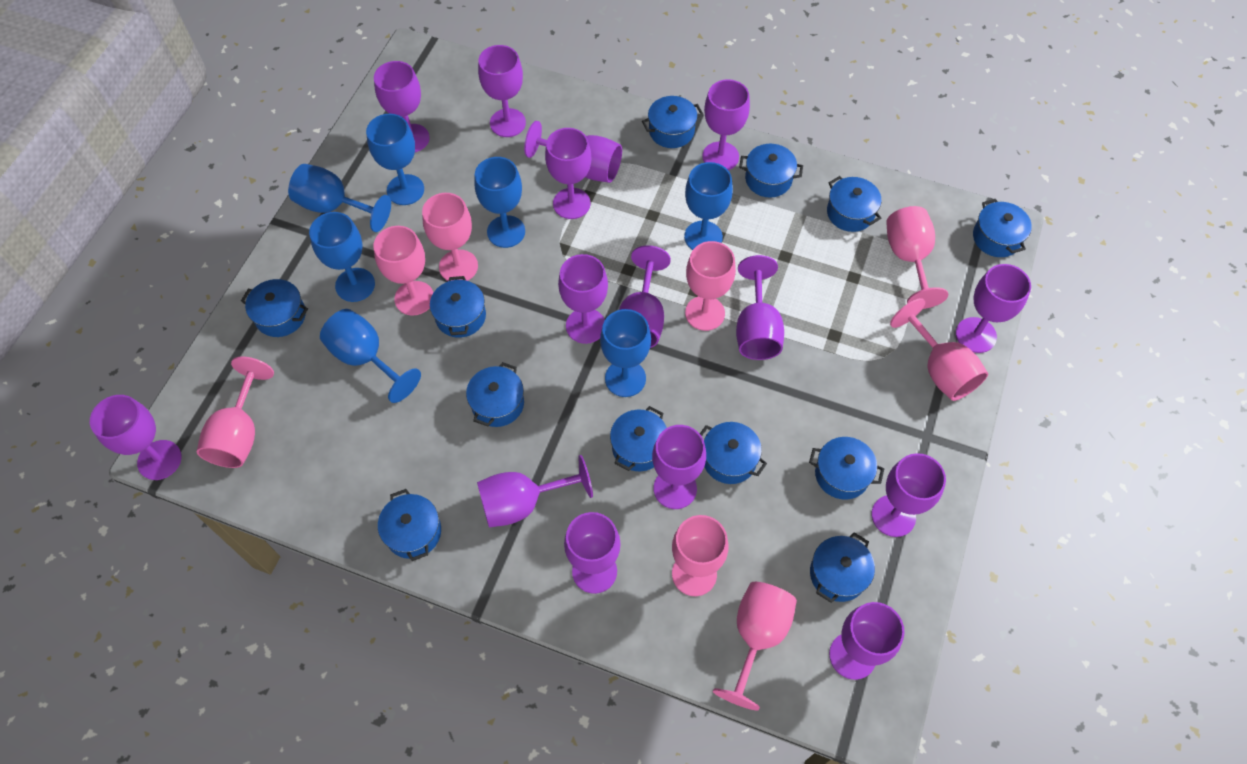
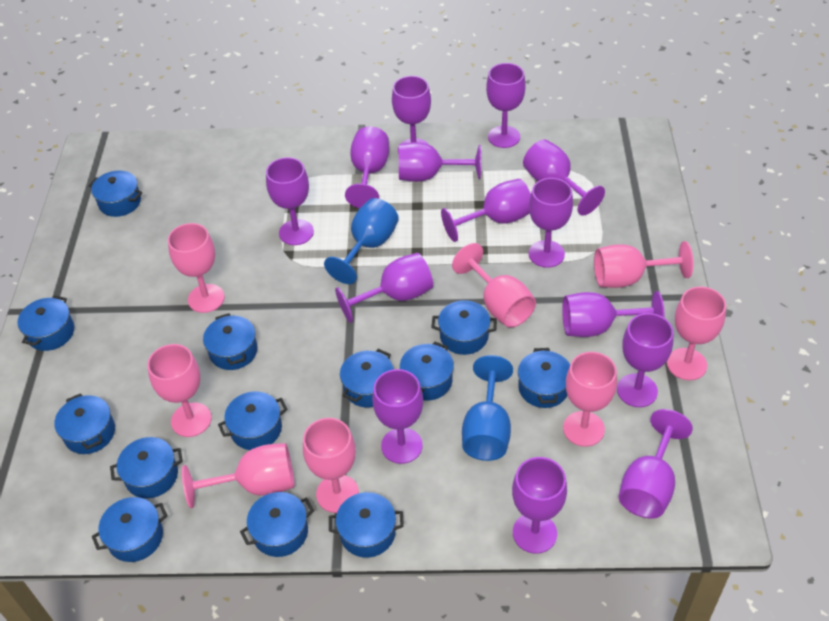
blue goblet: [288,164,391,232] [309,212,375,302] [320,309,421,403] [366,114,424,205] [474,157,525,248] [600,309,651,397] [684,162,733,250] = 7 -> [324,198,399,284] [462,355,513,461] = 2
blue pot: [241,279,308,337] [378,489,441,561] [430,276,486,338] [466,362,524,427] [610,406,667,471] [642,96,703,148] [700,422,767,484] [739,144,803,198] [809,437,884,499] [810,532,875,603] [827,176,881,232] [973,199,1032,257] = 12 -> [17,295,74,351] [54,393,115,454] [88,170,142,217] [92,497,168,562] [110,437,183,498] [203,313,258,370] [218,391,288,450] [240,492,314,557] [329,492,404,558] [340,349,394,407] [400,342,454,401] [431,300,497,355] [518,348,570,408] = 13
purple goblet: [90,395,182,480] [374,61,430,152] [477,455,593,527] [478,45,526,137] [524,121,622,183] [545,128,591,219] [558,254,608,344] [564,512,621,594] [619,245,671,348] [652,425,706,509] [702,79,750,170] [736,255,784,360] [829,602,905,680] [872,453,946,537] [956,264,1031,353] = 15 -> [266,157,314,245] [335,253,433,323] [345,126,389,208] [372,369,423,464] [392,76,431,154] [399,142,481,182] [441,179,531,242] [486,63,525,148] [512,457,567,554] [523,139,605,216] [529,178,573,268] [562,291,664,337] [617,313,673,407] [619,409,693,519] = 14

